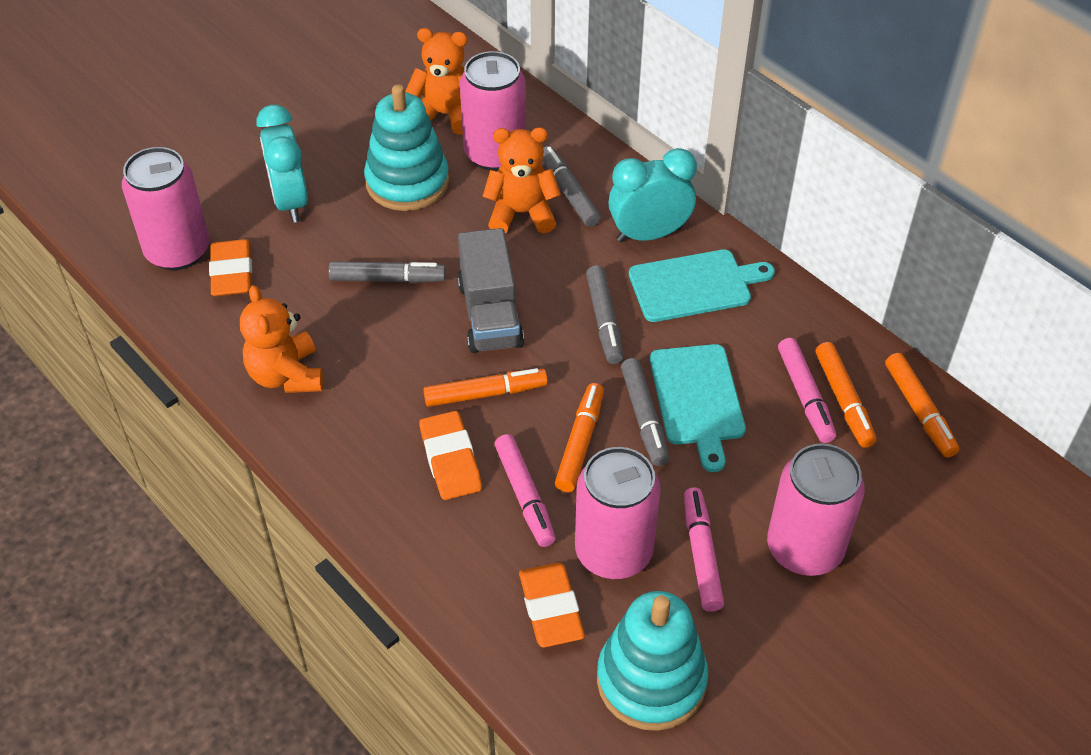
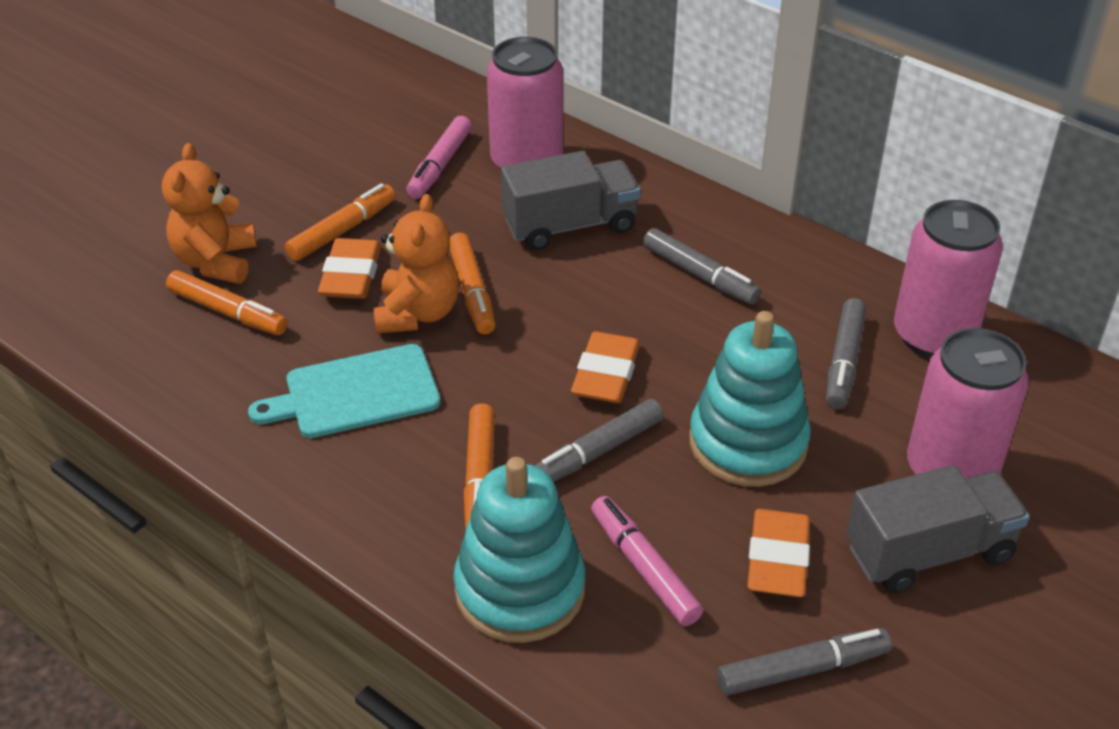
grey truck: [457,228,524,353] = 1 -> [501,151,641,250] [846,465,1030,593] = 2
orange teddy bear: [240,285,323,393] [405,28,468,135] [482,127,561,234] = 3 -> [162,143,257,284] [373,194,459,334] = 2
pink can: [122,147,209,270] [460,51,526,171] [575,447,661,579] [767,443,865,576] = 4 -> [487,37,563,169] [894,200,1003,357] [907,328,1029,478] = 3
pink marker: [495,434,556,547] [684,487,724,611] [778,338,836,443] = 3 -> [406,116,472,199] [591,496,703,626] = 2
turquoise clock: [256,105,308,223] [608,148,697,242] = 2 -> none = 0
turquoise cutting board: [629,249,775,322] [650,344,746,472] = 2 -> [248,344,441,438] = 1

